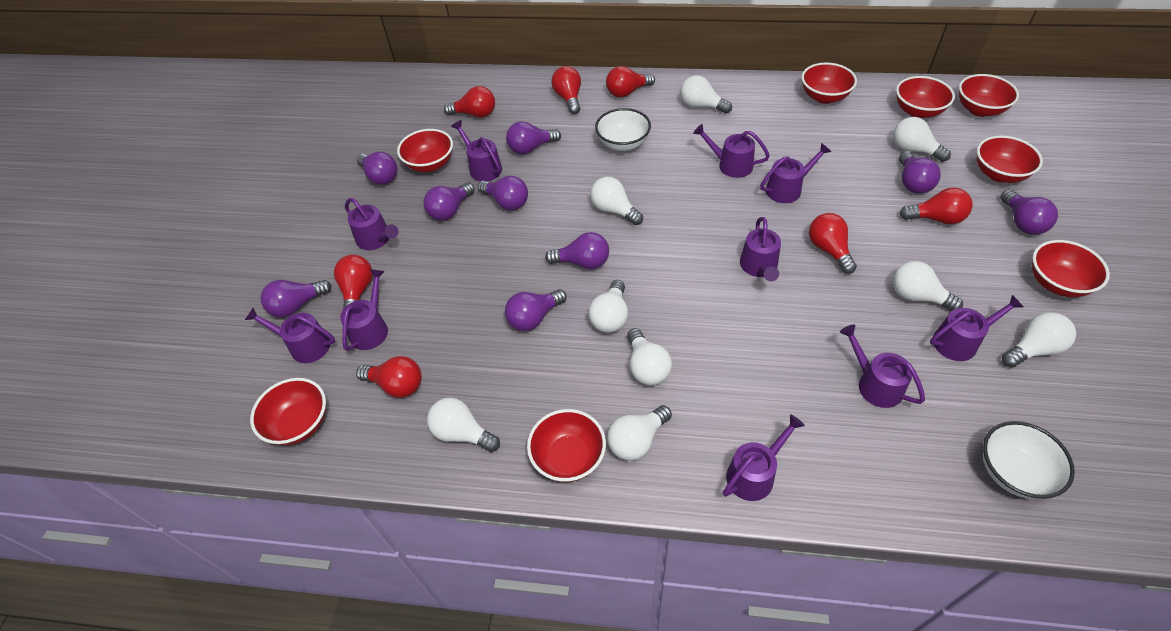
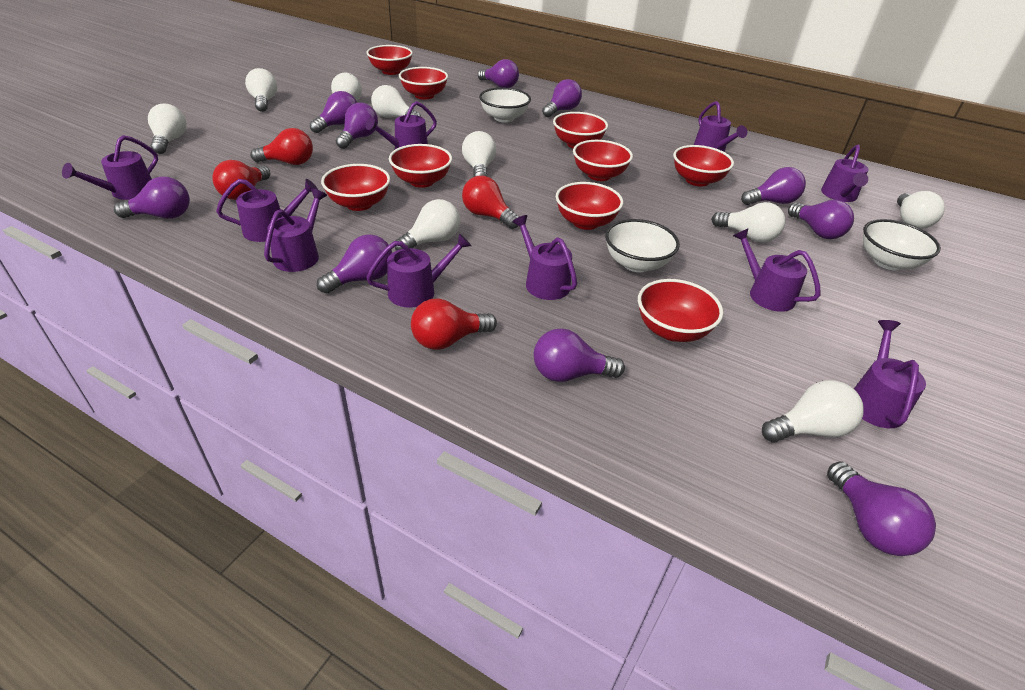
purple light bulb: [260,280,332,317] [357,152,398,185] [423,183,475,221] [478,176,528,210] [505,289,567,331] [506,121,561,154] [545,232,609,269] [899,152,941,194] [1001,189,1058,235] = 9 -> [114,176,190,219] [310,91,357,133] [317,234,392,293] [336,103,378,149] [478,59,519,88] [534,328,625,382] [542,79,582,117] [741,167,806,205] [788,200,854,239] [827,461,936,556] = 10
red bowl: [250,378,326,446] [397,129,453,172] [527,409,606,482] [801,62,857,104] [896,76,955,118] [959,74,1019,117] [977,136,1043,183] [1032,240,1110,298] = 8 -> [321,164,390,211] [366,45,413,75] [389,144,452,188] [399,67,448,100] [553,112,608,148] [556,182,623,230] [573,140,633,181] [638,279,723,342] [673,145,734,187] = 9
red light bulb: [334,255,373,309] [356,356,422,398] [444,86,495,118] [551,66,581,114] [606,66,655,97] [809,213,857,274] [900,188,973,224] = 7 -> [212,160,270,200] [250,128,313,165] [411,298,497,350] [462,176,519,229] = 4
white bowl: [595,108,651,151] [983,421,1075,499] = 2 -> [479,87,531,123] [605,219,680,272] [863,219,941,270] = 3

